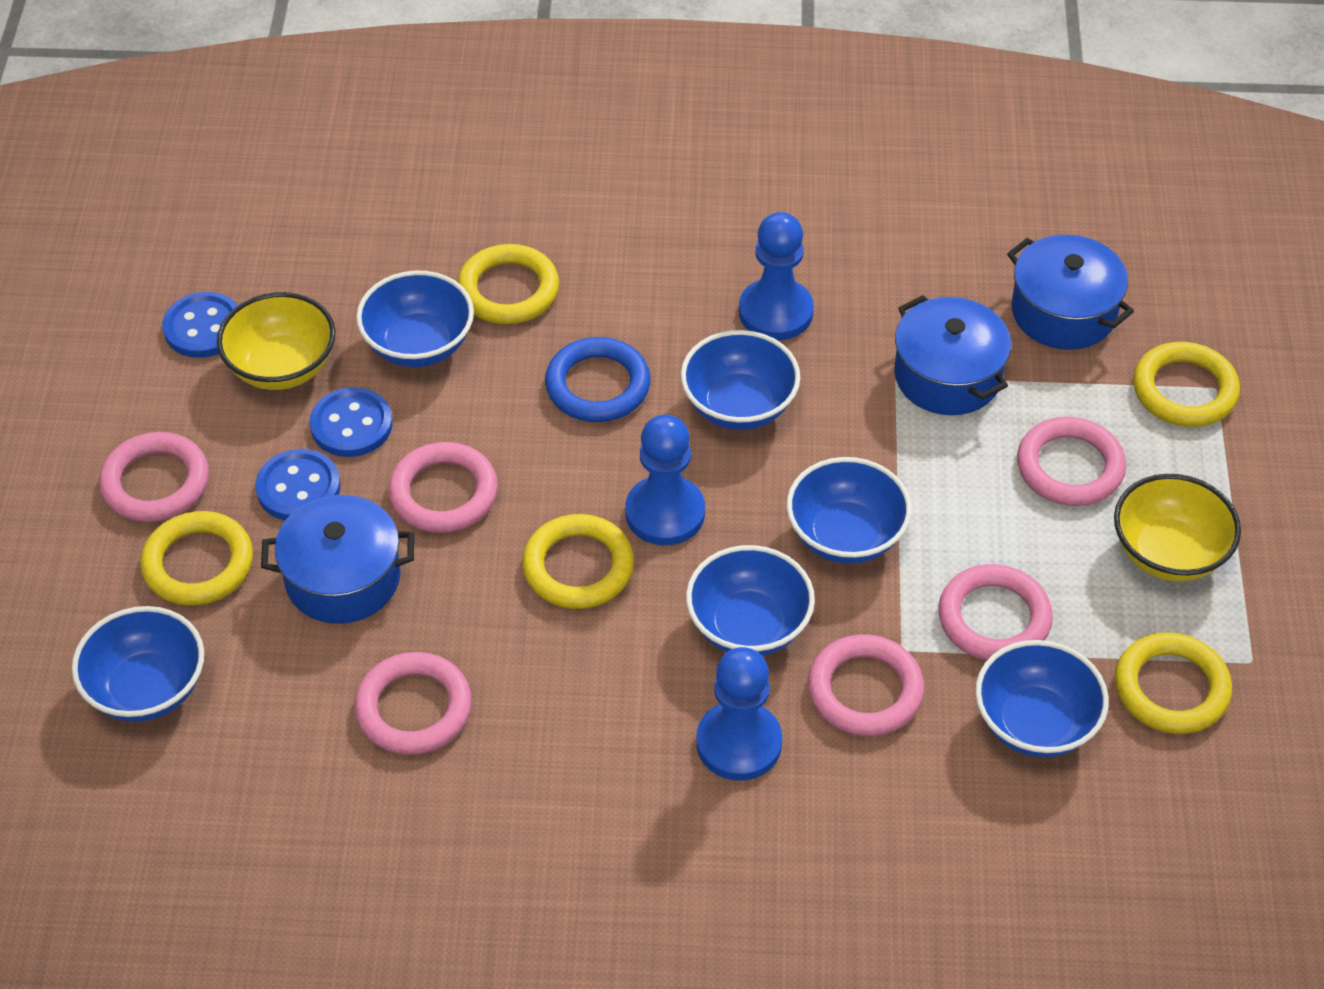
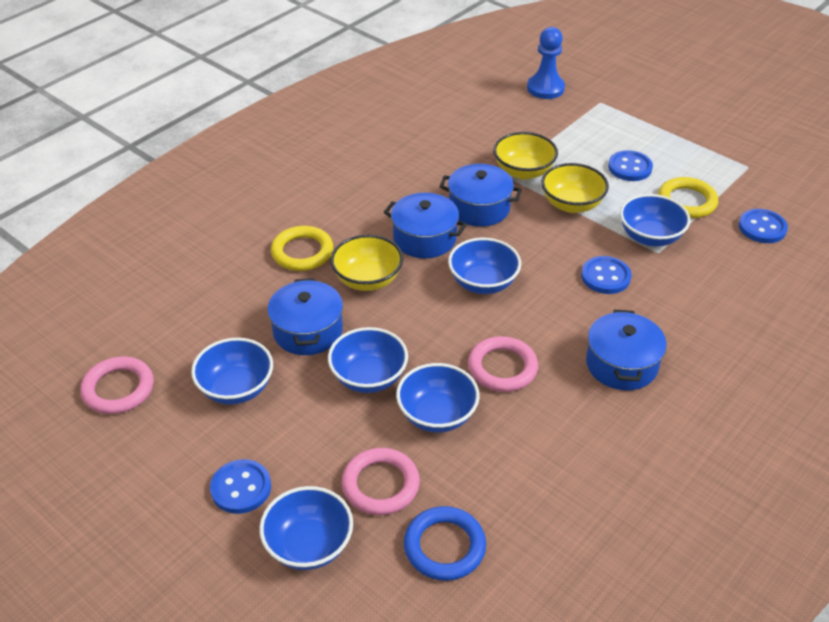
blue button: [162,292,238,358] [255,449,341,520] [310,387,393,457] = 3 -> [210,459,271,514] [581,256,631,294] [608,150,653,181] [739,209,788,243] = 4
blue pawn: [625,415,705,545] [696,647,782,781] [739,212,814,340] = 3 -> [527,27,565,99] = 1
blue pot: [261,495,414,624] [894,295,1011,415] [1007,234,1134,350] = 3 -> [268,278,343,355] [384,193,467,258] [439,164,522,227] [586,309,667,390] = 4
pink ring: [99,432,209,522] [355,652,472,755] [388,442,498,533] [808,634,924,736] [938,564,1053,660] [1017,417,1126,506] = 6 -> [80,356,154,414] [341,448,420,515] [468,336,538,392] = 3
yellow bowl: [217,292,336,390] [1114,474,1241,582] = 2 -> [330,235,403,291] [493,132,558,180] [541,163,609,213] = 3
yellow ring: [140,511,253,606] [457,244,559,324] [522,514,634,609] [1115,632,1232,734] [1133,342,1240,427] = 5 -> [271,226,333,271] [658,177,718,218] = 2

